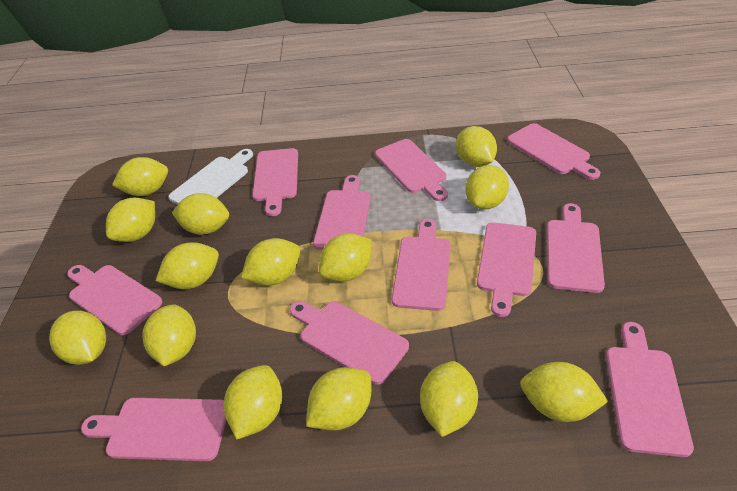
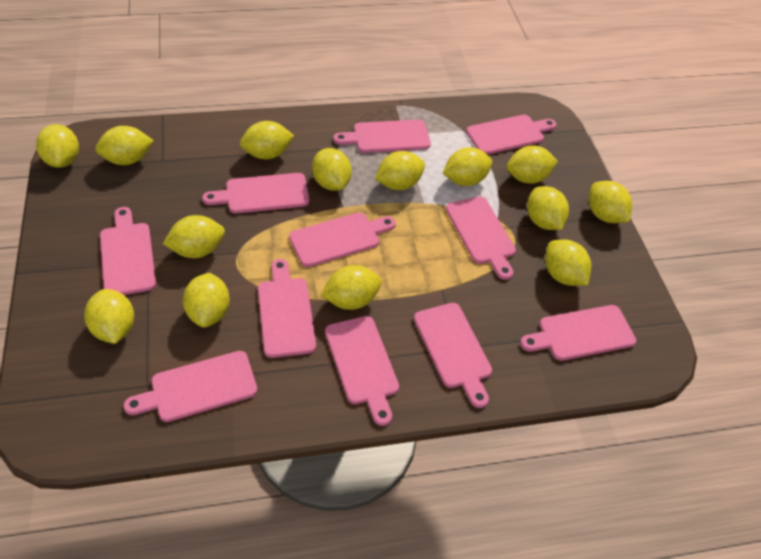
white cutting board: [168,149,253,205] = 1 -> none = 0

